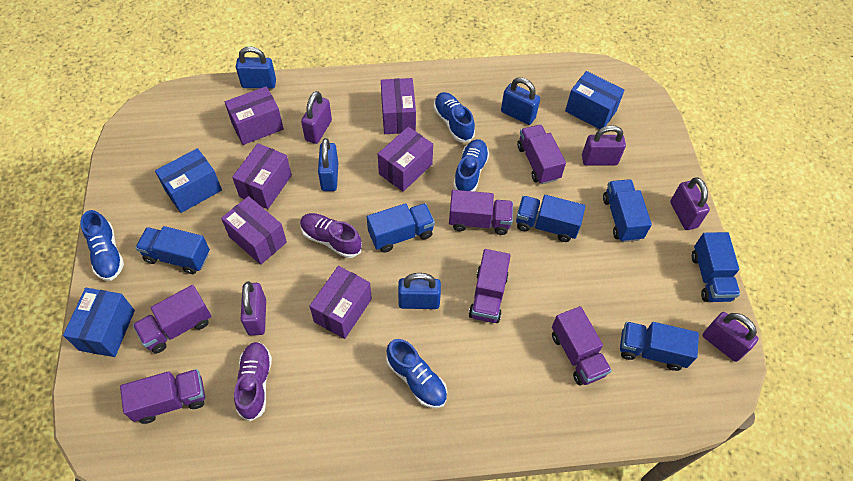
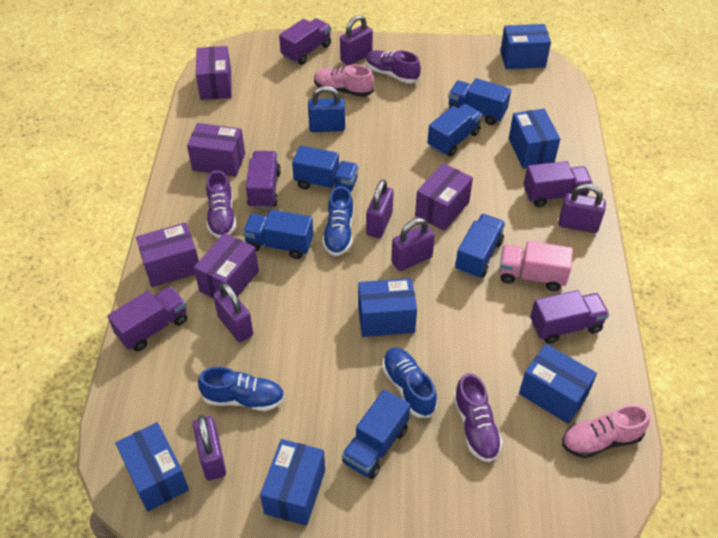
blue box: [63,288,135,357] [155,148,222,213] [565,71,624,129] = 3 -> [116,422,189,511] [260,439,325,526] [358,278,417,337] [500,24,551,69] [509,109,560,169] [519,344,597,424] = 6
blue padlock: [236,46,276,89] [318,138,338,191] [398,273,441,309] [501,77,540,125] = 4 -> [308,86,345,132] = 1
blue shoe: [80,210,124,281] [386,339,447,408] [434,92,475,142] [453,139,489,192] = 4 -> [198,367,285,411] [322,186,354,256] [382,347,437,418] = 3
pink shoe: none = 0 -> [314,65,374,97] [562,404,650,458] = 2
pink truck: none = 0 -> [499,241,573,291] = 1
purple box: [221,196,287,265] [225,86,284,145] [232,143,292,209] [310,266,372,339] [378,127,433,192] [381,78,416,134] = 6 -> [136,222,199,287] [187,123,245,177] [194,233,259,299] [196,46,232,100] [415,163,473,231] = 5
purple padlock: [241,281,266,336] [301,91,332,144] [582,125,626,165] [670,177,710,230] [702,312,759,362] = 5 -> [193,415,226,481] [213,283,253,342] [340,15,373,65] [366,179,394,238] [391,218,435,271] [559,184,606,233] = 6
purple shoe: [234,342,272,421] [300,213,362,258] = 2 -> [206,170,236,238] [366,50,421,84] [453,373,503,462] = 3
purple truck: [120,369,205,424] [133,285,211,353] [449,190,513,235] [468,249,511,323] [517,125,566,184] [552,306,612,386] = 6 -> [107,286,187,351] [246,151,281,209] [279,18,331,65] [524,161,593,207] [530,290,609,344] = 5

